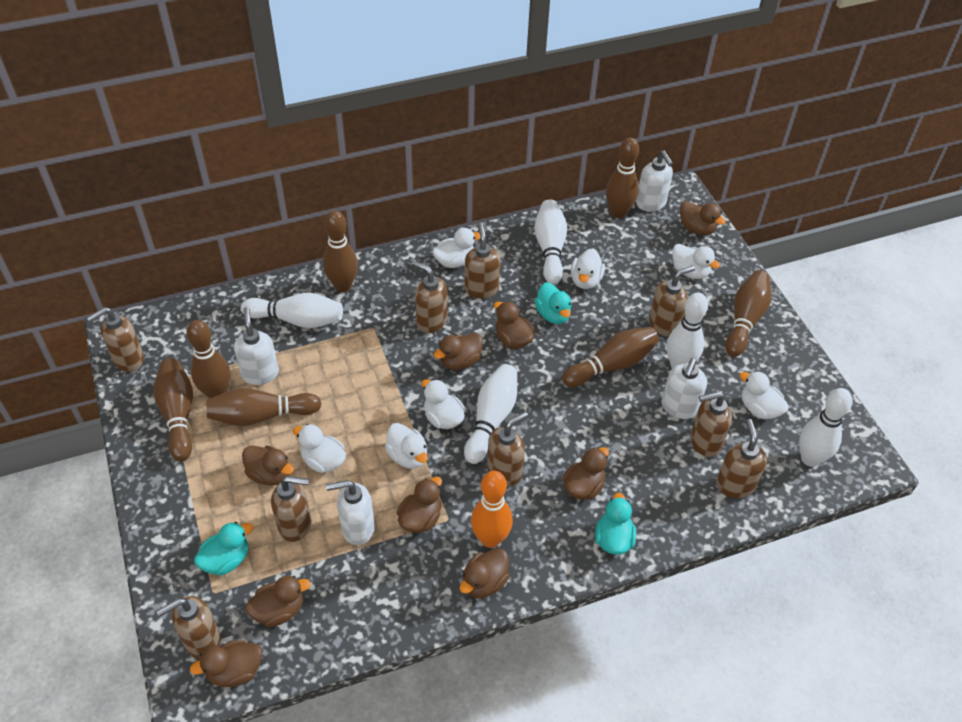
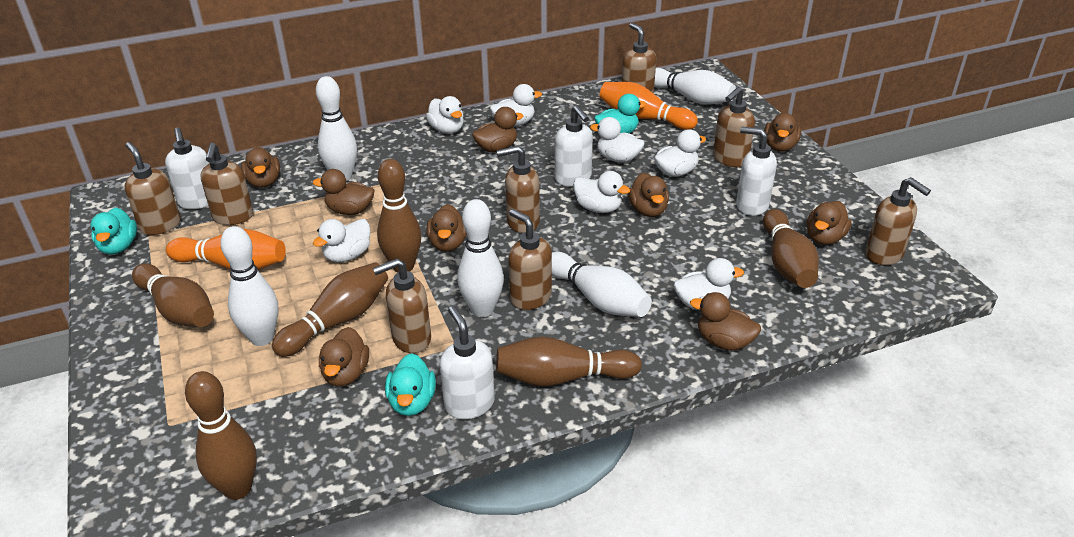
brown bowling pin: [154,358,193,461] [186,320,230,398] [206,388,321,426] [323,211,358,292] [562,327,659,387] [606,138,639,218] [725,270,771,357] = 7 -> [132,263,214,327] [185,371,257,500] [272,262,388,357] [377,159,422,273] [496,337,642,387] [763,209,819,288] = 6
brown soap dispenser: [87,307,144,372] [156,596,221,659] [271,476,311,542] [412,261,447,333] [465,223,501,298] [487,411,528,486] [649,266,695,337] [690,392,732,457] [716,419,767,498] = 9 -> [125,142,181,235] [200,143,253,225] [373,258,431,353] [497,146,540,233] [508,209,552,310] [622,23,656,94] [713,87,755,167] [865,177,931,265] = 8
orange bowling pin: [471,471,513,548] = 1 -> [166,229,286,270] [599,82,698,130] = 2

